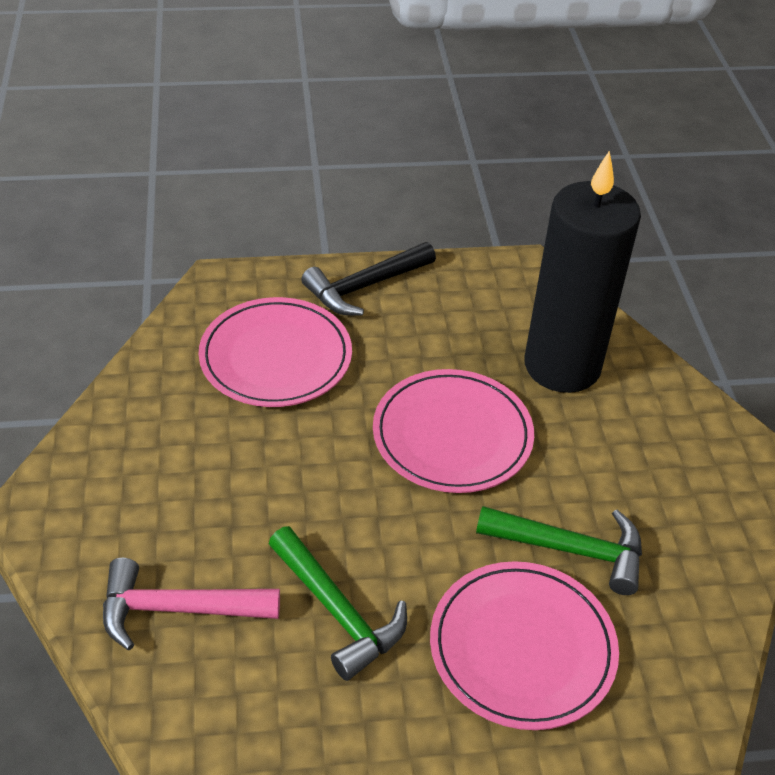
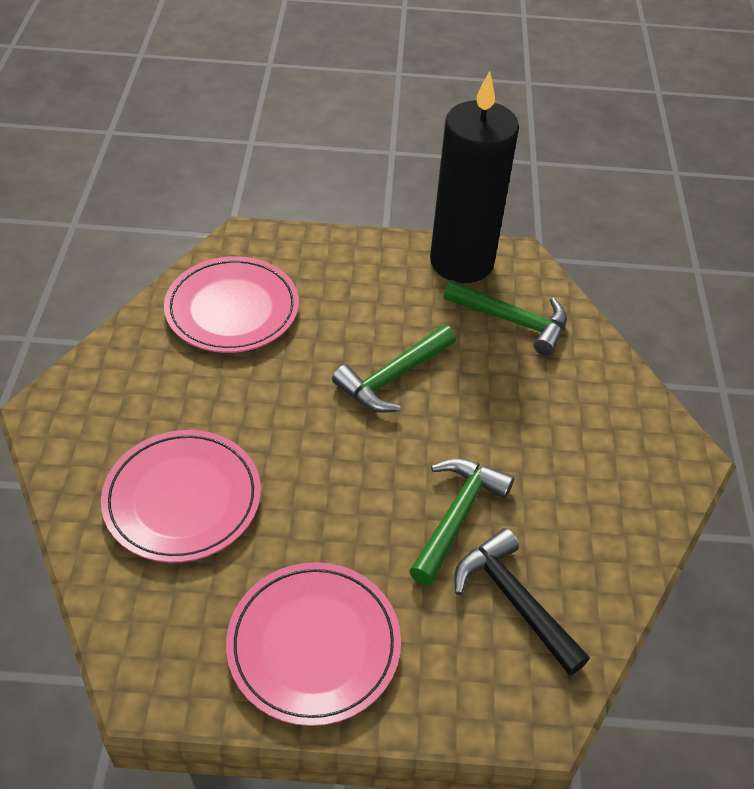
green hammer: [269,526,407,681] [476,506,642,595] = 2 -> [332,325,456,413] [409,458,514,585] [444,280,567,356] = 3
pink hammer: [103,558,280,650] = 1 -> none = 0

